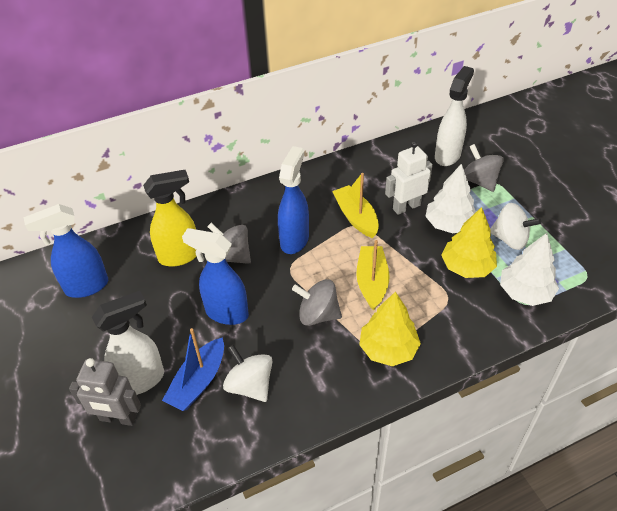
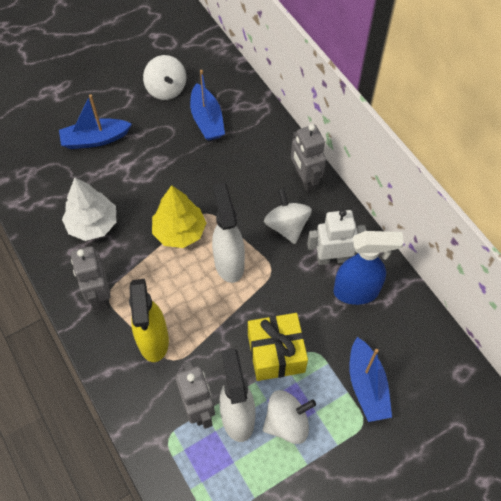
blue boat: [162,328,224,411] = 1 -> [59,94,132,149] [190,70,225,141] [350,337,392,422] = 3
blue spray bottle: [24,204,108,298] [182,228,249,325] [278,146,309,254] = 3 -> [333,231,404,305] = 1
grey robot: [69,358,141,426] = 1 -> [71,246,111,311] [175,361,215,429] [291,124,326,192] = 3
grey spinning top: [207,223,251,264] [292,279,342,326] [464,144,504,192] = 3 -> none = 0
white spinning top: [223,344,273,402] [490,203,542,250] = 2 -> [143,55,186,100] [263,390,316,444] [264,188,312,244] = 3
white tree: [425,164,476,233] [500,233,559,306] = 2 -> [62,178,116,241] = 1
yellow boat: [332,173,379,238] [356,240,390,310] = 2 -> none = 0
yellow gift: none = 0 -> [248,313,308,381] = 1
yellow tree: [359,292,421,366] [441,207,497,278] = 2 -> [152,185,206,248] = 1

